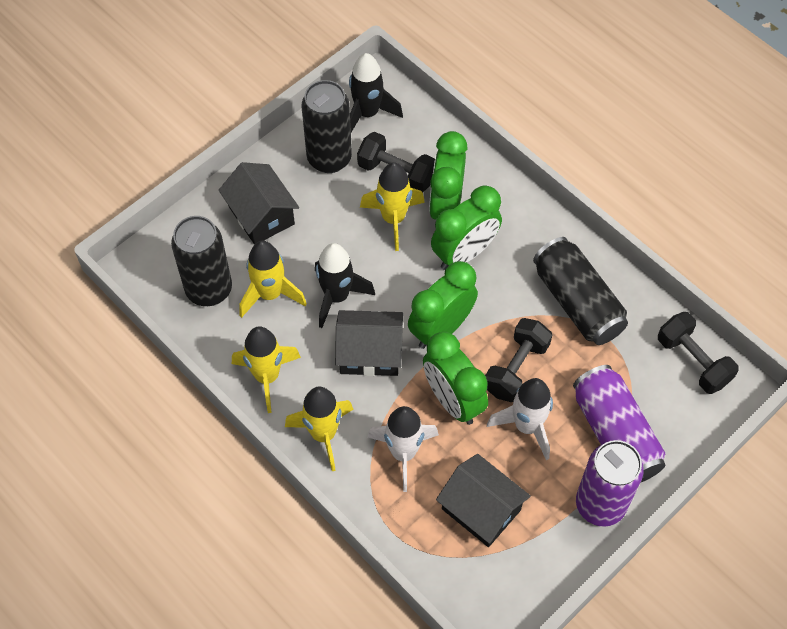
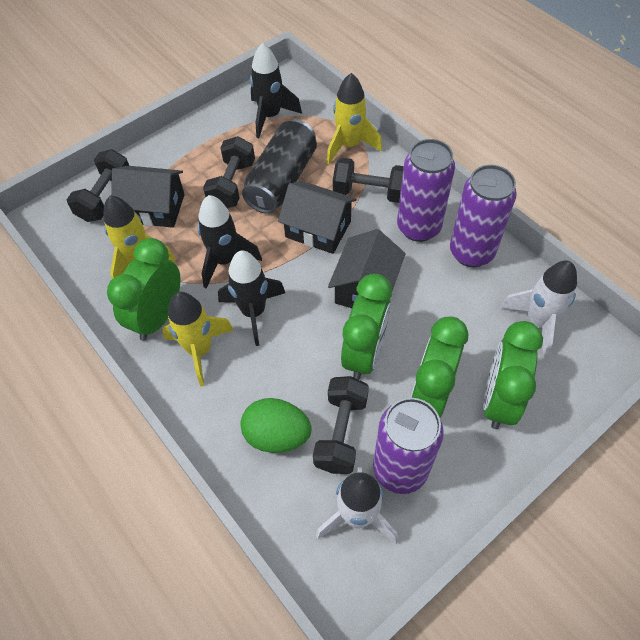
black can: [171,216,232,306] [302,80,352,173] [533,237,628,345] = 3 -> [242,119,317,214] = 1
black dumbbell: [357,132,435,192] [485,318,552,402] [658,312,739,394] = 3 -> [67,149,129,222] [203,136,255,208] [313,376,369,474] [333,158,404,203] = 4
black rocket: [315,243,375,328] [349,53,403,132] = 2 -> [198,195,262,289] [218,251,285,346] [250,43,302,138] = 3
green egg: none = 0 -> [240,398,312,453] = 1
purple can: [573,365,665,483] [576,440,644,527] = 2 -> [373,398,444,494] [397,139,455,242] [450,165,517,267] = 3
yellow rocket: [232,326,301,413] [239,241,307,318] [285,387,354,471] [360,162,425,251] = 4 -> [103,195,176,279] [162,292,234,387] [326,73,382,165] = 3

